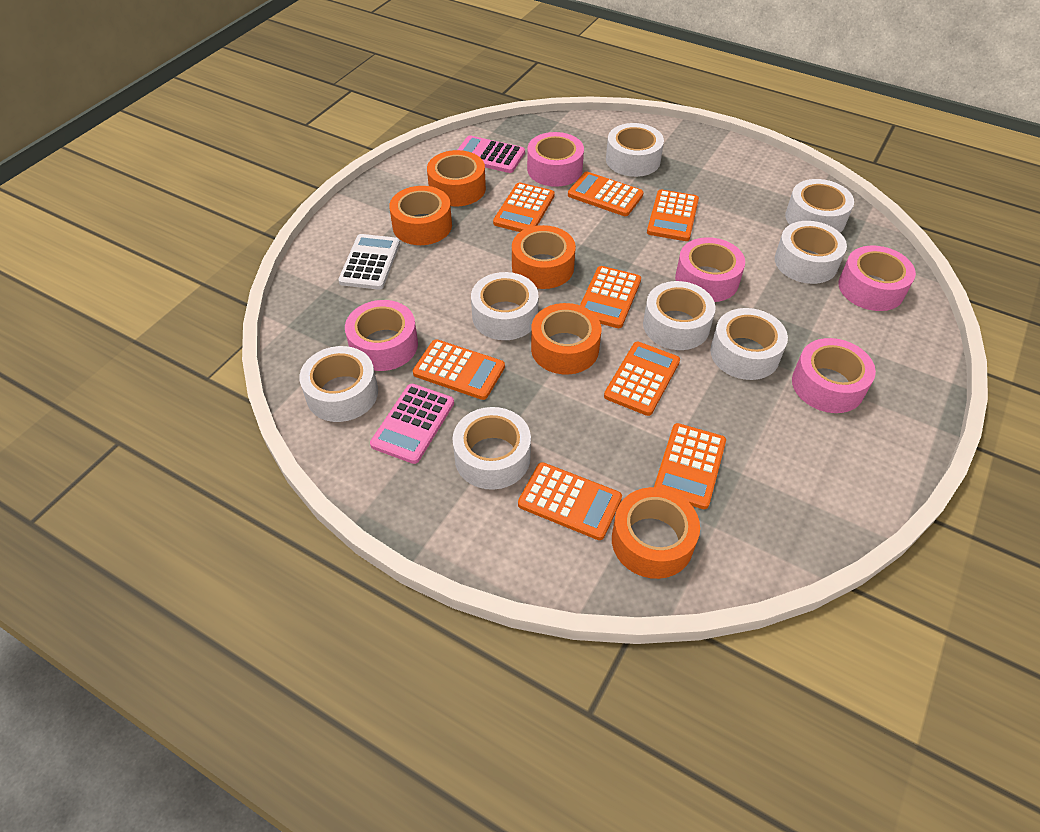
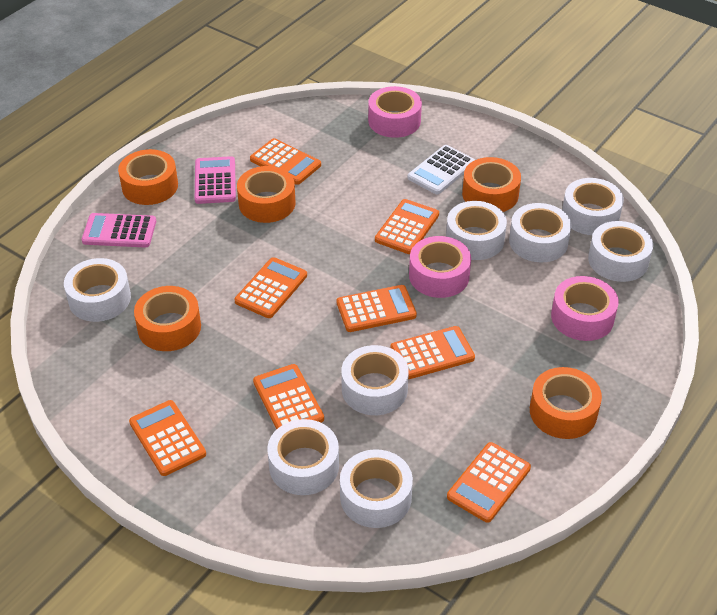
pink tape: [345,300,418,371] [527,132,584,187] [675,237,745,302] [792,338,876,413] [839,246,916,311] = 5 -> [368,86,422,138] [409,236,471,298] [551,276,619,341] = 3

